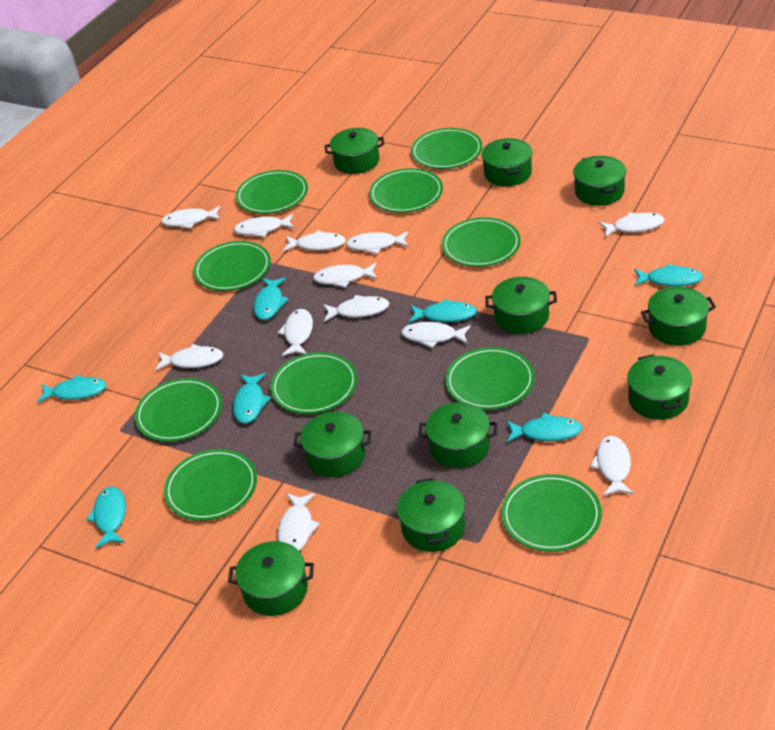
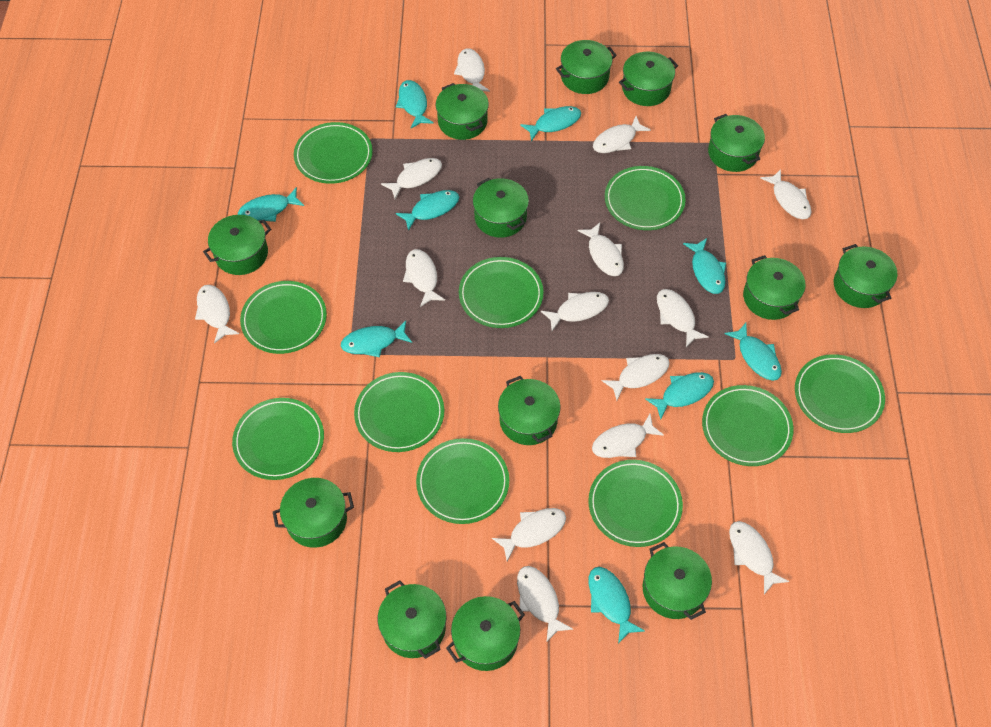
green pot: [228,541,314,616] [293,412,372,477] [325,128,384,174] [397,478,465,552] [418,402,497,468] [482,138,533,186] [485,277,557,334] [573,156,626,206] [627,354,692,420] [641,286,716,346] = 10 -> [203,215,271,275] [273,478,354,548] [378,580,446,659] [436,83,489,140] [446,596,525,671] [473,178,529,238] [498,376,560,445] [556,40,617,94] [619,52,678,106] [643,542,712,620] [708,114,765,172] [743,255,805,320] [834,244,897,308] = 13
turquoise fish: [37,375,107,403] [86,487,126,549] [233,373,271,424] [253,277,289,320] [409,299,477,323] [506,413,583,442] [634,264,703,286] = 7 -> [238,187,304,222] [341,321,412,357] [396,80,434,128] [396,190,459,231] [520,106,581,142] [589,567,645,644] [645,372,714,420] [683,238,726,294] [725,323,782,381] = 9
white fish: [155,344,223,371] [161,206,220,229] [234,214,295,237] [277,309,313,356] [277,493,320,551] [283,230,346,252] [313,263,378,288] [323,295,389,322] [346,231,408,254] [401,322,471,348] [590,436,634,496] [599,212,665,237] = 12 -> [195,285,239,344] [381,158,442,199] [403,249,445,307] [454,48,490,92] [492,508,566,561] [517,566,573,643] [541,292,609,331] [578,223,624,276] [592,414,664,458] [593,116,651,153] [602,354,670,401] [657,289,709,347] [729,521,789,594] [760,169,811,219] = 14

